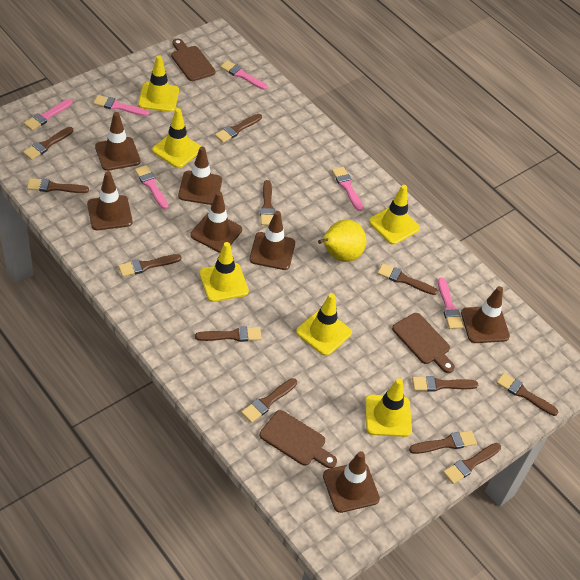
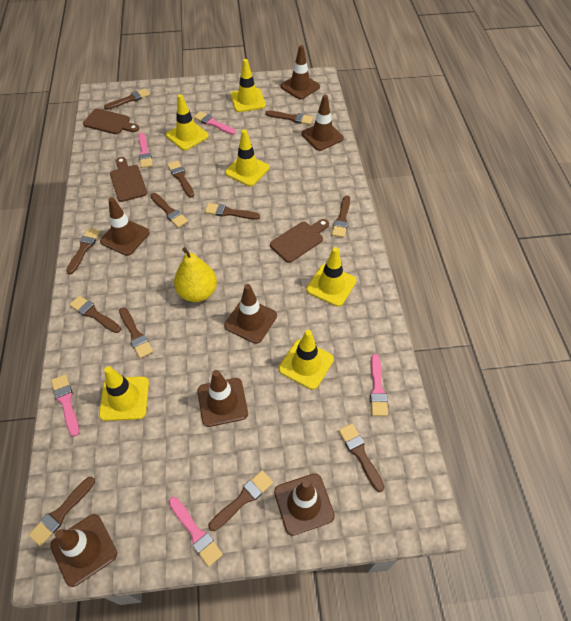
pink brush: [24,99,73,131] [93,95,149,116] [135,165,168,209] [220,60,268,90] [332,167,363,211] [438,278,463,329] = 6 -> [51,374,79,437] [138,133,153,168] [169,497,223,567] [194,111,236,135] [370,354,388,416] = 5

